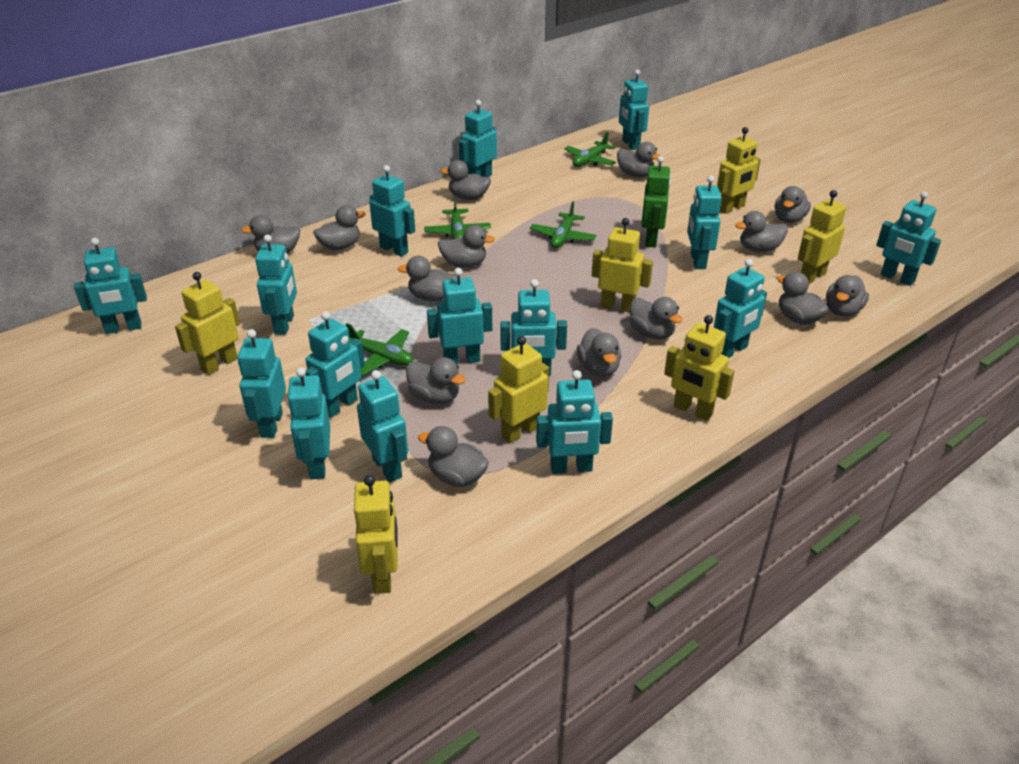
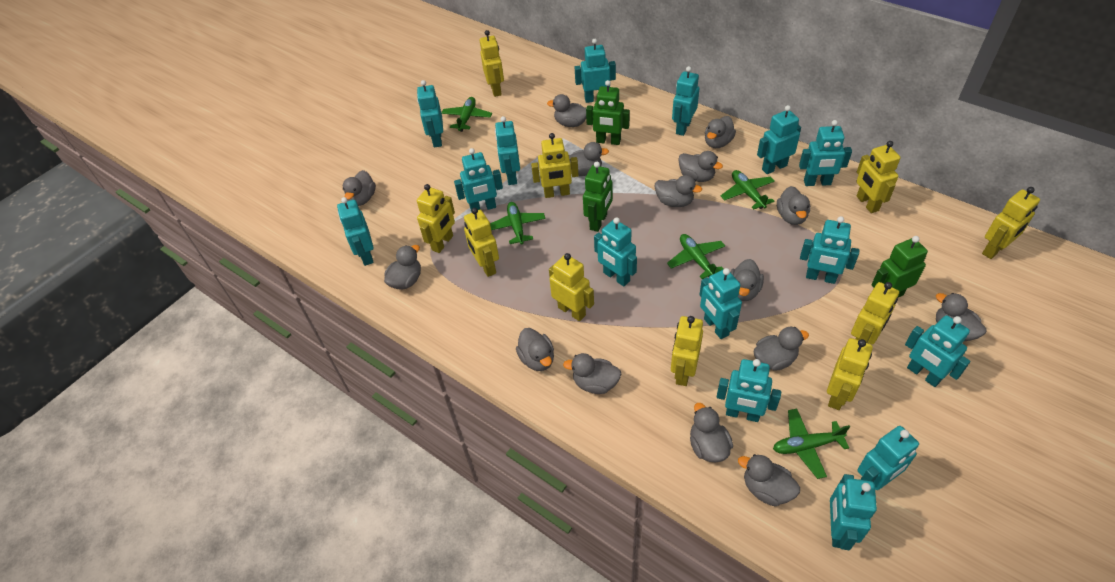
green plane: [346,323,413,376] [424,196,491,239] [530,201,597,248] [564,132,616,167] = 4 -> [442,97,492,132] [490,202,546,245] [667,234,725,279] [721,170,775,209] [773,409,850,479] = 5
green robot: [641,156,671,247] = 1 -> [583,162,613,232] [586,80,630,145] [872,236,928,298] = 3
grey duck: [241,215,300,253] [313,205,365,250] [398,256,457,301] [406,357,466,404] [418,426,489,487] [438,225,495,267] [440,160,491,200] [577,328,621,376] [617,142,661,177] [629,297,683,339] [735,211,788,252] [775,186,811,223] [777,272,829,325] [826,275,869,317] = 14 -> [343,170,376,206] [384,245,421,290] [516,328,554,371] [547,94,586,127] [563,353,622,394] [569,142,609,176] [655,175,702,207] [678,151,723,182] [690,403,733,462] [705,116,736,148] [730,259,764,301] [738,454,800,506] [754,327,809,371] [777,186,810,225] [936,293,987,341] = 15
yellow robot: [175,272,240,375] [354,475,398,594] [488,336,549,443] [592,218,653,313] [664,315,735,421] [717,127,761,214] [798,190,846,284] = 7 -> [417,184,455,253] [464,208,499,277] [480,30,504,97] [531,133,579,198] [549,253,594,321] [671,316,703,386] [827,338,873,410] [851,282,899,345] [856,141,900,213] [982,187,1040,259] = 10

